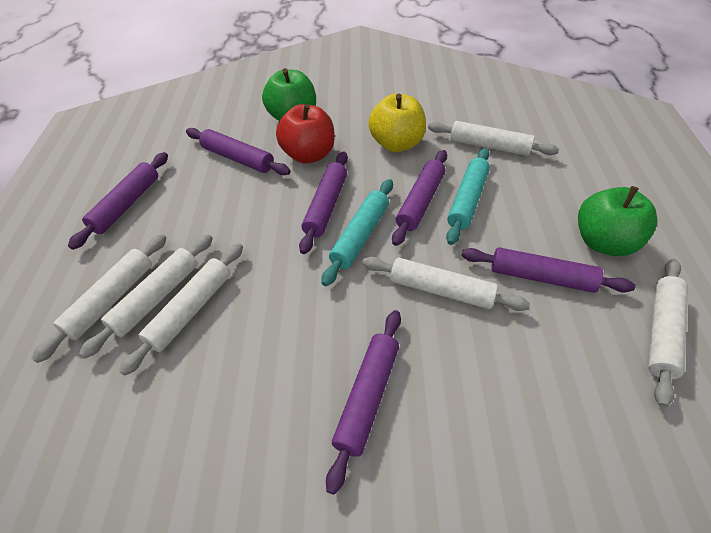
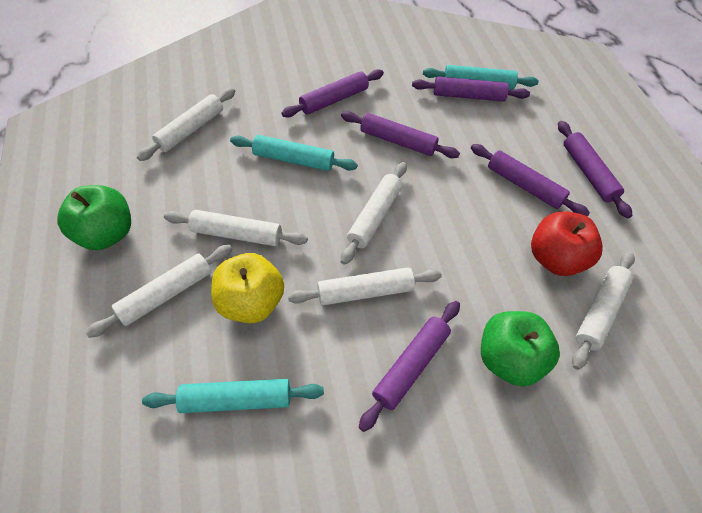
turquoise rolling pin: [321,179,393,286] [446,148,490,245] = 2 -> [142,379,324,413] [230,135,358,171] [423,65,539,90] = 3

